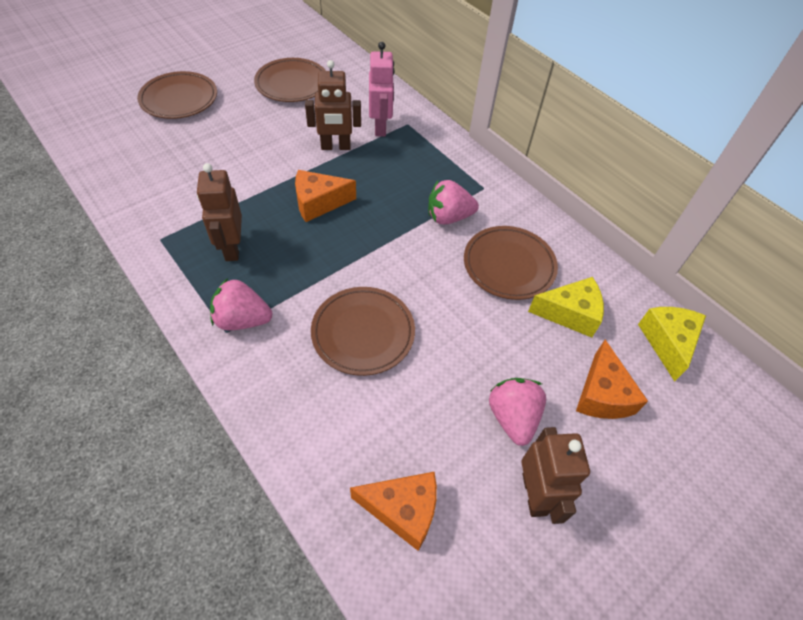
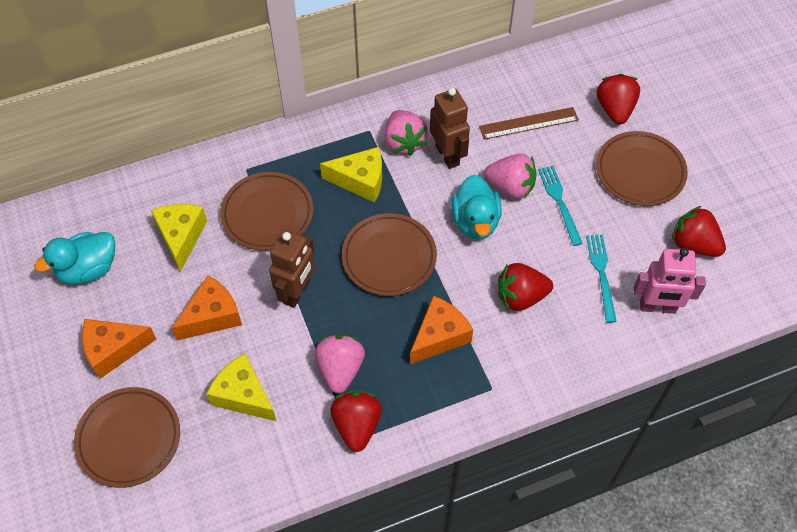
brown robot: [197,163,242,261] [305,60,361,150] [521,427,590,524] = 3 -> [269,230,315,308] [430,88,470,169] = 2
brown ruler: none = 0 -> [479,107,579,140] = 1
red strawberry: none = 0 -> [330,390,382,452] [498,263,553,311] [597,74,640,125] [671,206,726,257] = 4
turquoise duck: none = 0 -> [34,232,115,285] [451,175,502,240] = 2
turquoise fork: none = 0 -> [538,166,583,246] [586,234,617,323] = 2
yellow cheese: [528,277,604,337] [638,307,706,382] = 2 -> [151,204,207,272] [206,354,276,421] [320,147,382,203] = 3

